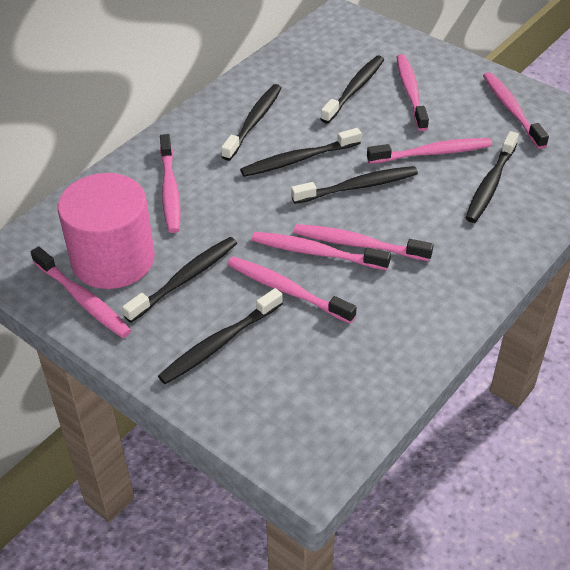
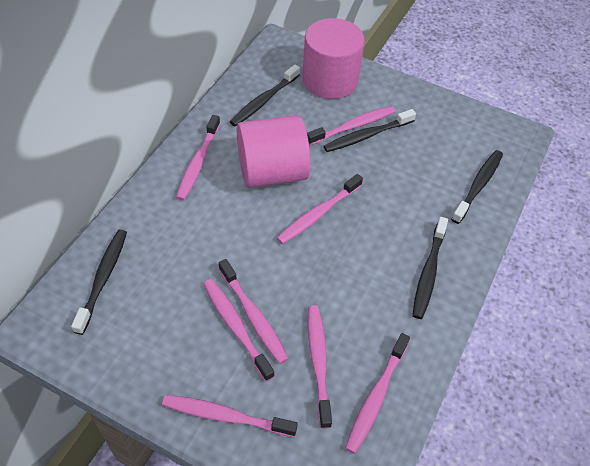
black toothbrush: [122,237,237,323] [158,288,283,384] [221,84,282,161] [240,128,361,177] [291,166,418,204] [321,56,384,123] [466,131,519,223] = 7 -> [71,229,127,335] [230,65,300,126] [323,109,416,152] [412,217,448,319] [451,150,503,224] = 5
pink cylinder: [58,173,155,289] = 1 -> [237,115,311,188] [302,18,365,99] = 2

